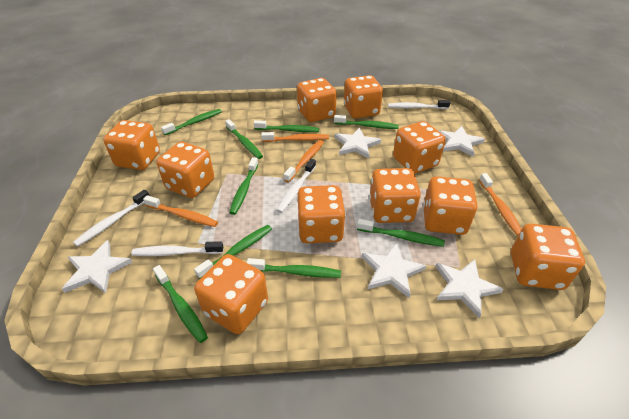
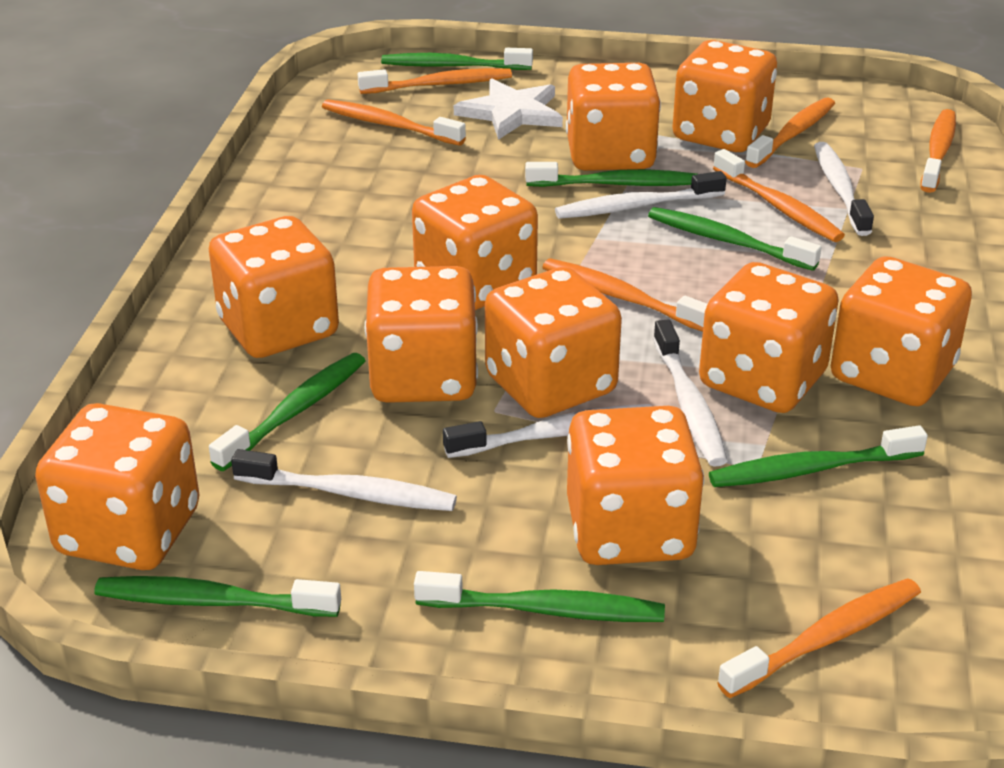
green toothbrush: [153,265,208,343] [161,109,222,135] [194,225,272,279] [225,119,263,159] [229,157,258,215] [247,258,341,278] [254,120,319,132] [334,115,399,129] [357,219,445,247] = 9 -> [94,576,341,617] [209,353,365,471] [381,48,533,70] [414,571,665,622] [525,162,696,187] [648,207,822,271] [709,425,928,487] = 7
orange toothbrush: [143,195,218,227] [261,132,329,142] [284,140,324,182] [479,173,522,236] = 4 -> [322,99,466,145] [357,68,512,94] [542,258,708,332] [713,149,845,242] [717,578,921,698] [745,97,835,168] [920,109,956,193] = 7
white star: [62,240,132,293] [335,128,381,159] [362,242,426,298] [435,259,504,318] [438,126,485,157] = 5 -> [454,78,563,140] = 1
white toothbrush: [73,190,150,247] [131,241,223,256] [276,159,316,213] [388,100,450,109] = 4 -> [231,449,457,511] [443,404,652,458] [555,171,726,219] [653,320,728,467] [814,142,874,236] = 5

